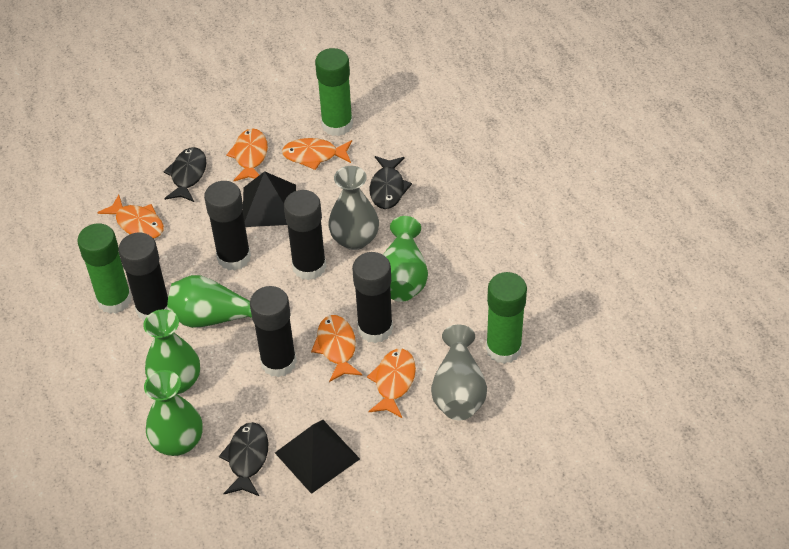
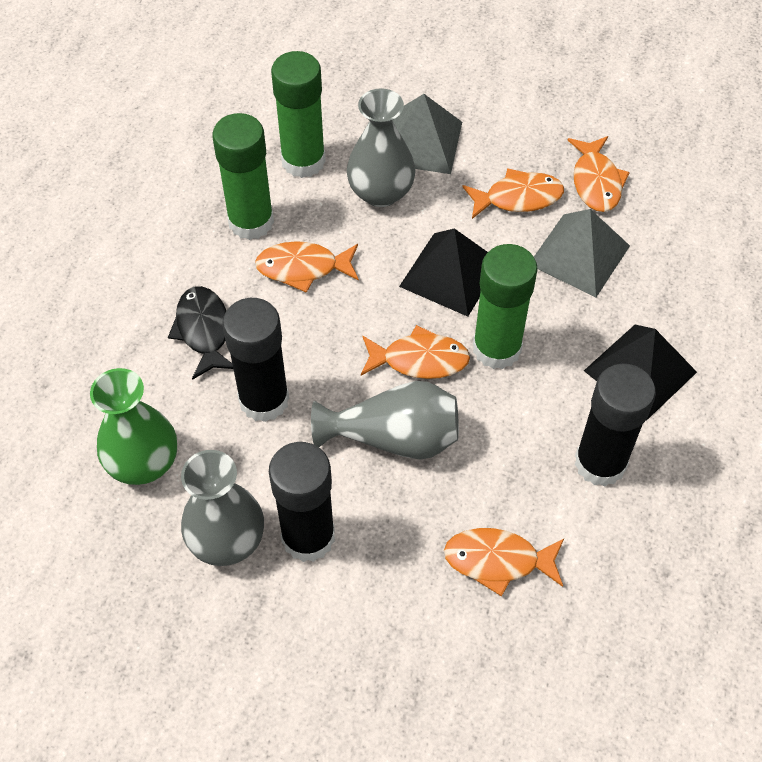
black fish: [163,147,206,202] [219,422,268,496] [370,156,412,209] = 3 -> [168,286,233,380] = 1
black glue stick: [118,233,168,321] [204,181,251,270] [250,286,297,377] [284,190,326,280] [352,252,393,343] = 5 -> [222,298,289,422] [269,442,335,562] [575,364,656,487] = 3
green vase: [143,309,200,394] [144,370,203,456] [167,275,252,328] [383,216,428,302] = 4 -> [90,368,177,485] = 1
grey pyramid: none = 0 -> [392,94,462,174] [534,209,630,297] = 2
grey vase: [328,166,379,250] [431,325,487,420] = 2 -> [181,450,264,566] [311,381,459,460] [347,88,415,207] = 3

